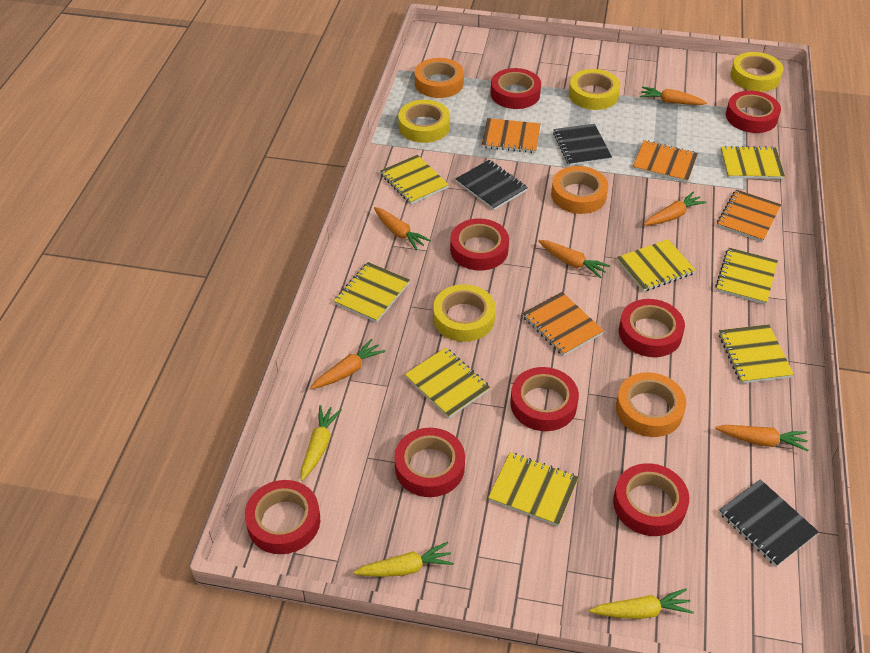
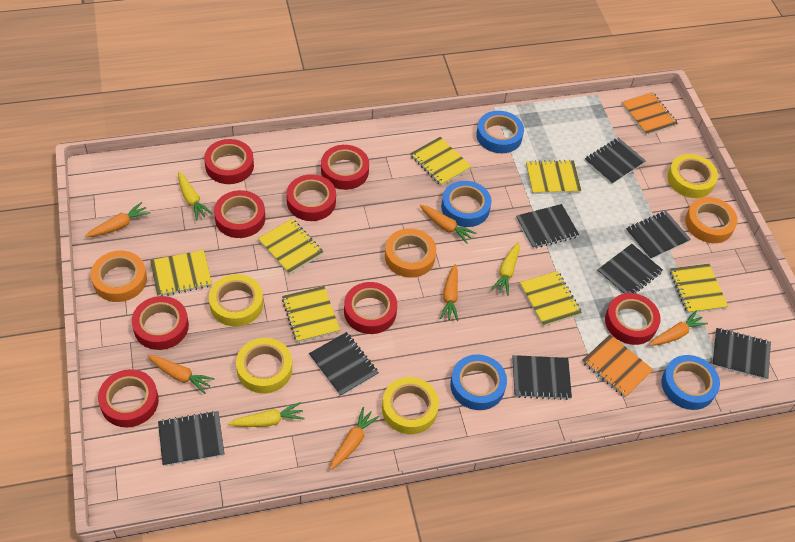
black notebook: [456,160,528,210] [553,124,612,166] [719,479,819,567] = 3 -> [158,411,224,466] [309,332,379,396] [512,355,572,400] [516,204,579,249] [585,138,646,184] [597,244,663,294] [626,211,691,259] [712,328,771,380] = 8
blue tape: none = 0 -> [441,181,492,227] [450,354,507,410] [476,111,524,153] [661,355,720,410] = 4
orange notebook: [481,118,540,153] [522,292,604,356] [633,140,698,183] [717,189,781,242] = 4 -> [582,334,654,398] [622,92,678,136] = 2
yellow notebook: [334,262,410,323] [380,155,449,204] [405,347,490,418] [488,452,579,526] [617,239,696,292] [715,248,778,305] [719,324,794,384] [721,146,785,179] = 8 -> [150,250,212,296] [258,219,324,275] [282,286,340,343] [410,137,472,186] [520,271,582,326] [526,160,582,194] [670,264,728,314] = 7

